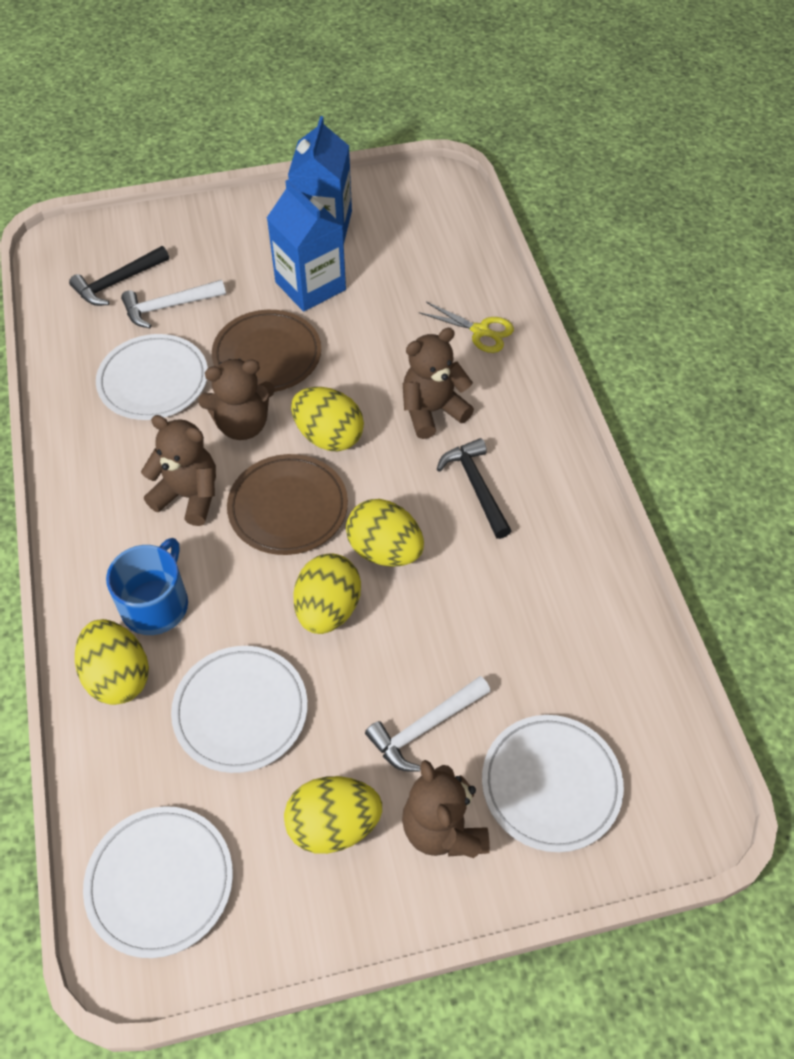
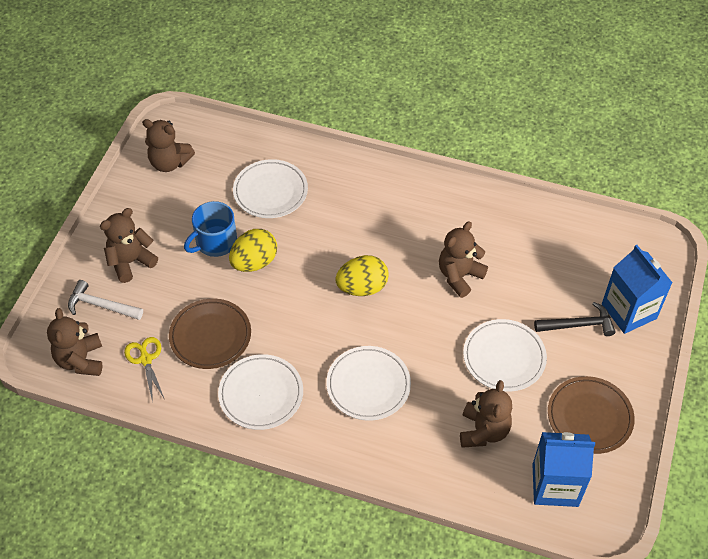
black hammer: [69,246,169,306] [437,438,511,539] = 2 -> [534,302,616,336] = 1
brown teddy bear: [141,415,216,526] [198,359,275,440] [402,760,490,858] [403,328,474,439] = 4 -> [47,308,103,376] [100,208,158,283] [142,119,195,172] [439,221,488,298] [460,380,512,448] = 5
white hammer: [121,280,226,328] [365,676,491,772] = 2 -> [68,280,143,320] = 1
yellow egg: [75,619,149,705] [284,776,382,854] [291,387,364,451] [293,553,361,634] [346,499,424,567] = 5 -> [229,229,277,272] [335,255,389,296] = 2

